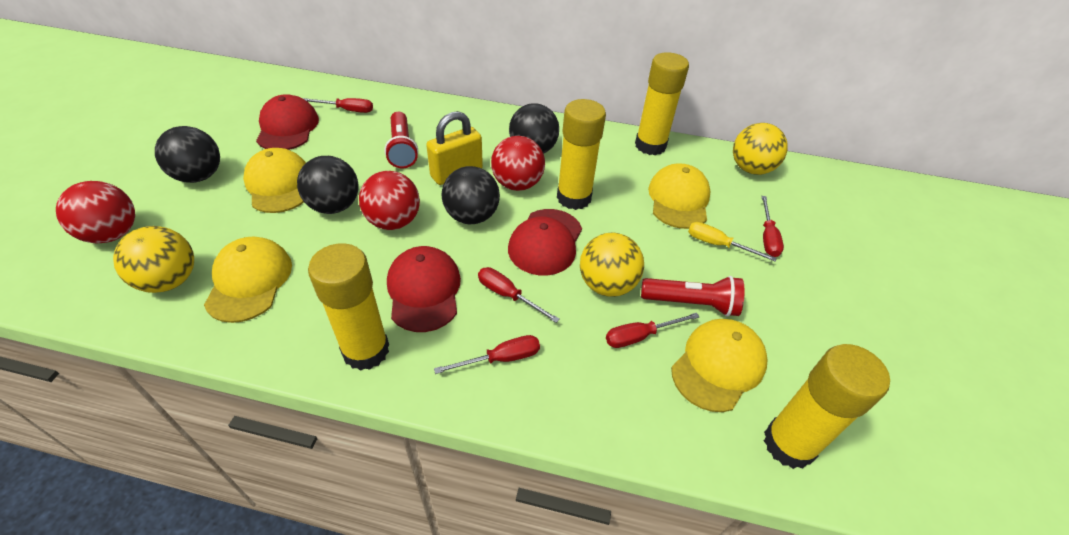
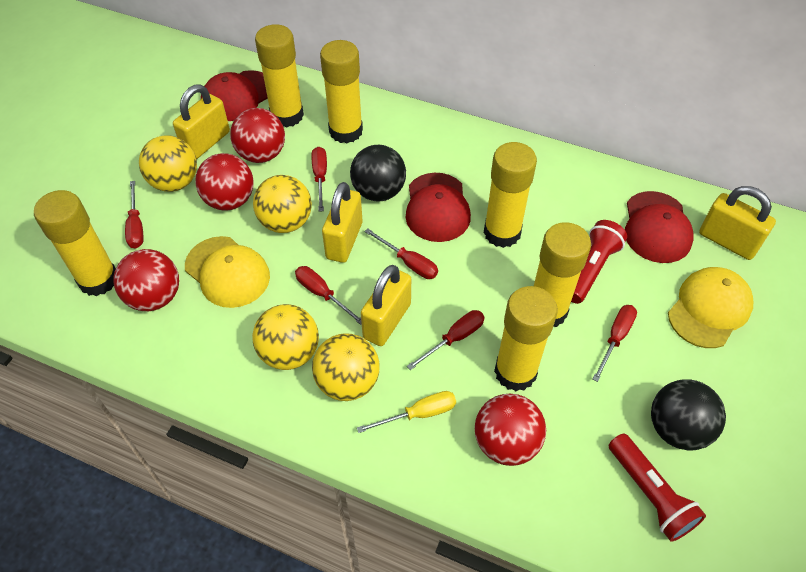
black ball: [155,126,220,183] [297,156,359,214] [442,166,500,224] [509,103,559,154] = 4 -> [350,145,406,201] [651,380,726,451] = 2
red ball: [56,181,135,243] [359,171,420,230] [491,136,545,191] = 3 -> [113,249,179,311] [195,153,254,211] [230,108,285,163] [475,394,546,466] = 4
red screwdriver: [303,98,373,113] [434,335,540,374] [478,267,560,323] [606,313,699,348] [761,196,784,257] = 5 -> [125,181,144,249] [295,266,362,325] [311,147,327,212] [364,228,438,279] [407,310,485,370] [592,305,637,382] = 6
yellow ball: [113,226,194,293] [580,233,644,297] [733,123,788,175] = 3 -> [139,135,197,192] [252,304,319,370] [253,175,312,233] [312,333,380,401] = 4
yellow cap: [204,236,292,323] [243,148,306,213] [648,163,711,229] [671,319,767,412] = 4 -> [185,236,270,308] [668,267,753,348] = 2
yellow glue stick: [308,243,389,371] [557,99,606,210] [635,52,689,155] [764,344,890,469] = 4 -> [34,190,116,296] [255,24,304,128] [320,40,363,143] [484,142,537,248] [494,286,558,391] [534,222,591,327] = 6
yellow padlock: [426,111,483,185] = 1 -> [173,84,230,159] [322,182,363,263] [361,265,411,346] [699,186,776,260] = 4

